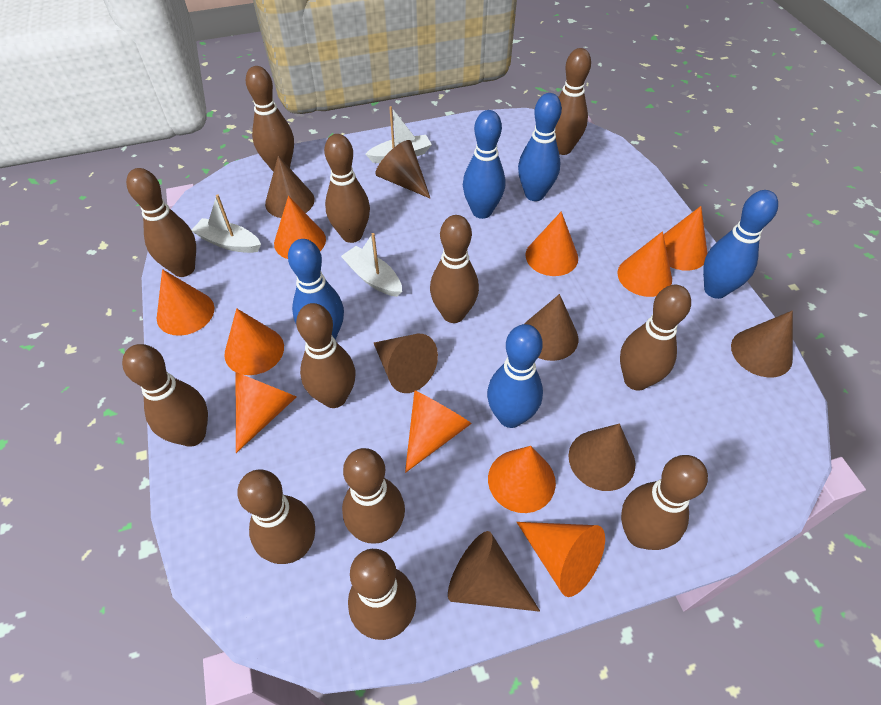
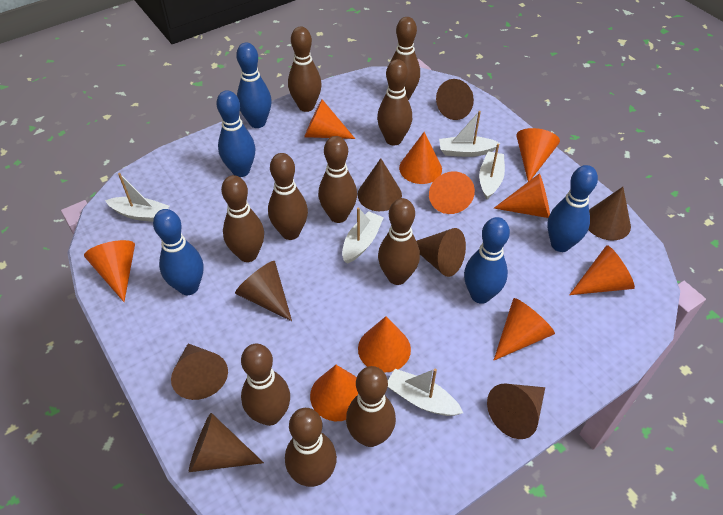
brown bowling pin: [122,344,208,447] [126,168,196,277] [237,470,315,564] [246,66,294,172] [296,303,356,408] [324,134,370,243] [342,448,405,544] [348,549,416,640] [430,215,479,323] [555,48,591,155] [620,285,691,391] [621,455,708,550] = 12 -> [221,175,264,262] [241,344,290,426] [268,153,308,240] [285,408,337,487] [288,27,322,112] [318,136,357,223] [346,366,396,447] [377,59,412,145] [378,198,420,285] [391,17,420,100] = 10
brown cone: [265,156,315,218] [374,334,438,393] [375,140,431,199] [448,531,540,612] [525,294,578,361] [568,424,636,491] [731,311,793,377] = 7 -> [171,343,228,400] [189,413,264,472] [235,261,292,321] [358,158,402,211] [417,228,466,277] [436,79,474,120] [487,383,545,439] [588,187,631,241] = 8
white boat: [191,194,261,253] [341,233,402,297] [365,106,432,163] = 3 -> [105,173,169,222] [342,208,384,264] [388,369,463,416] [439,111,501,157] [479,144,505,200] = 5

